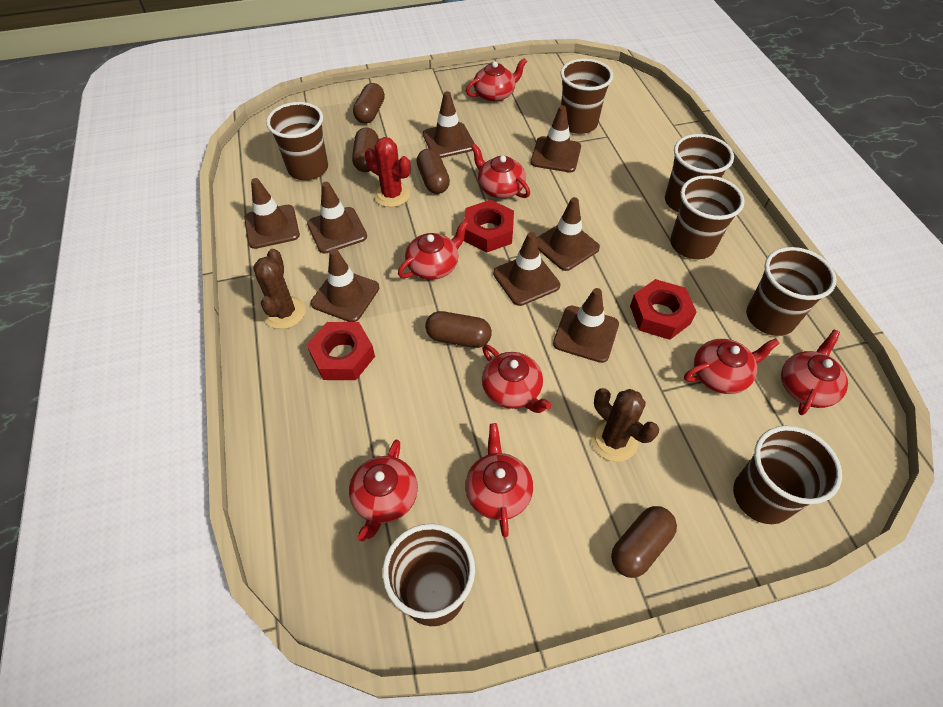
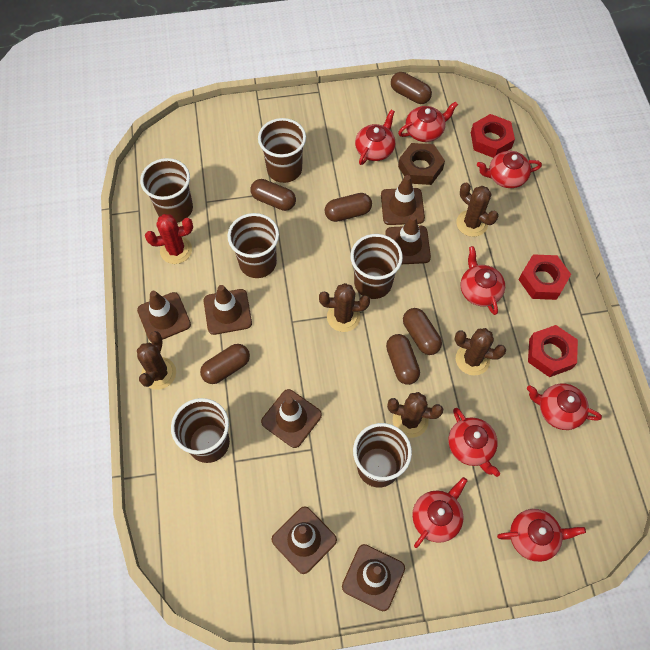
brown cactus: [253,249,306,329] [590,388,659,461] = 2 -> [137,331,176,390] [319,283,370,332] [387,392,443,438] [454,328,506,375] [456,182,499,237] = 5
brown capsule: [352,127,379,172] [353,83,385,124] [416,149,450,194] [425,311,492,348] [611,506,677,578] = 5 -> [200,344,250,384] [250,179,296,211] [324,193,372,222] [386,334,420,385] [391,72,432,104] [403,308,442,355] = 6
brown cup: [266,102,328,180] [382,524,475,626] [561,58,613,134] [665,134,734,212] [670,175,745,259] [733,426,842,524] [746,247,837,336] = 7 -> [140,158,193,223] [171,398,230,463] [227,213,279,278] [258,118,306,183] [350,234,403,299] [353,423,412,488] = 6
brown nut: none = 0 -> [398,143,445,185] = 1
brown traffic cone: [244,178,300,249] [307,182,367,253] [311,248,379,322] [423,91,475,158] [493,232,560,306] [531,105,581,173] [536,197,600,271] [553,288,619,363] = 8 -> [137,291,191,342] [204,285,252,335] [261,389,322,448] [271,506,337,574] [342,544,405,611] [381,175,425,225] [385,215,431,264] = 7

